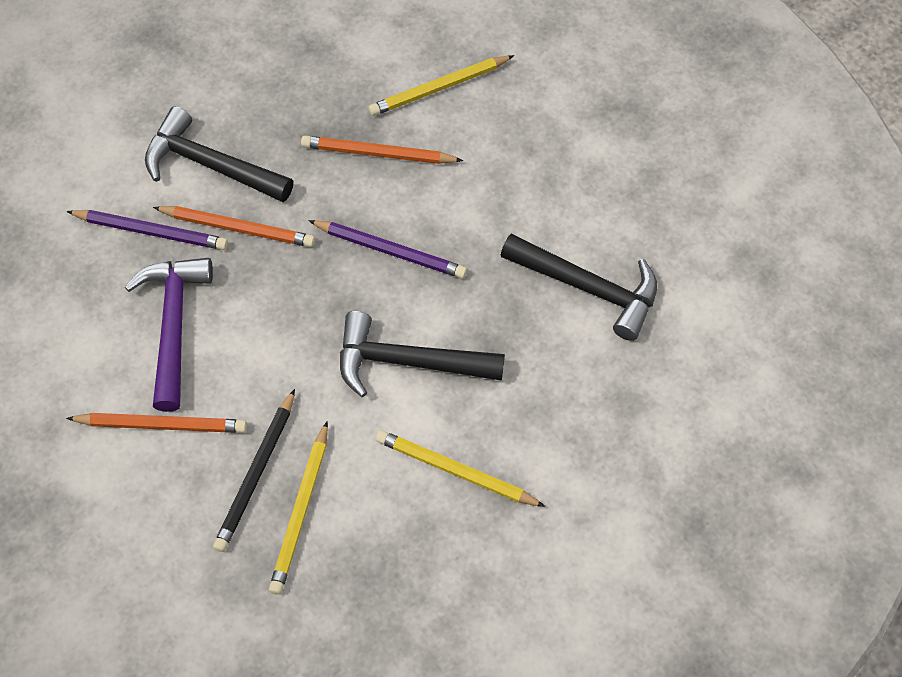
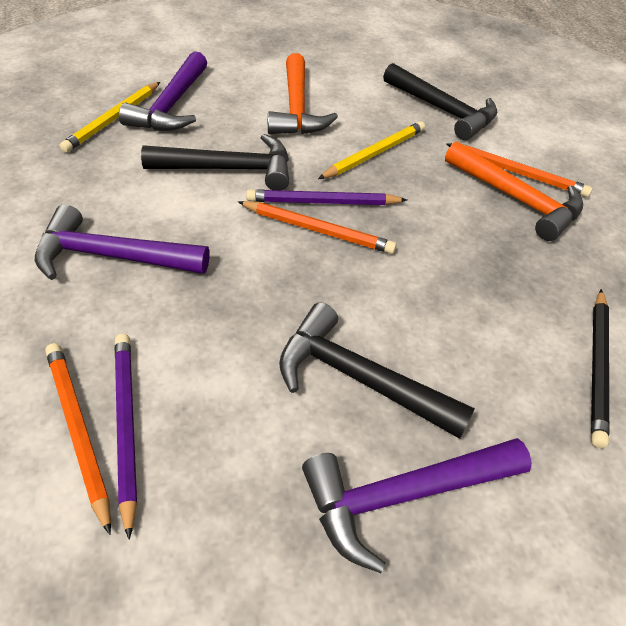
orange hammer: none = 0 -> [268,53,338,134] [445,141,583,241] = 2
purple hammer: [125,258,213,412] = 1 -> [35,204,210,280] [119,51,207,131] [302,438,532,573] = 3
yellow pencil: [269,421,328,595] [369,55,514,116] [376,430,545,507] = 3 -> [60,82,160,152] [318,121,425,179] = 2

